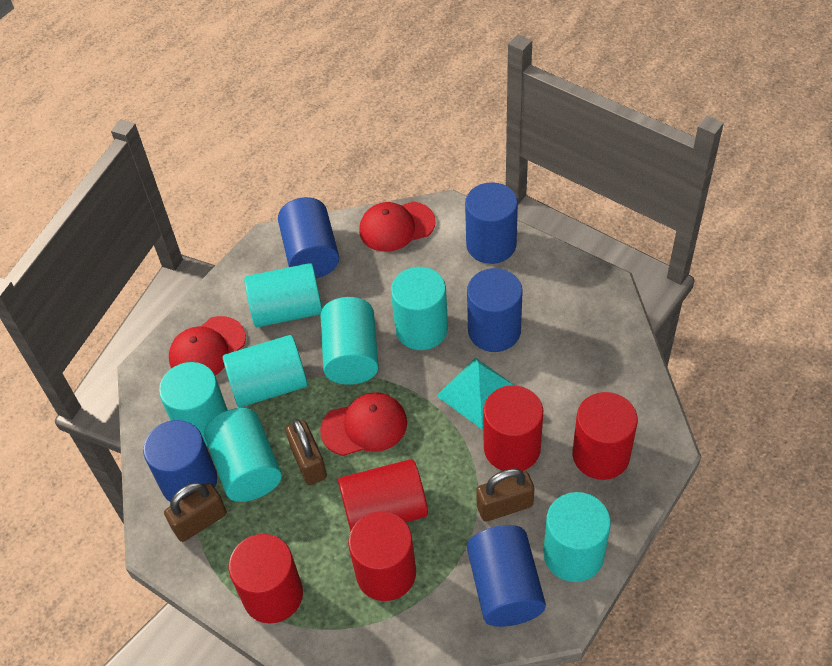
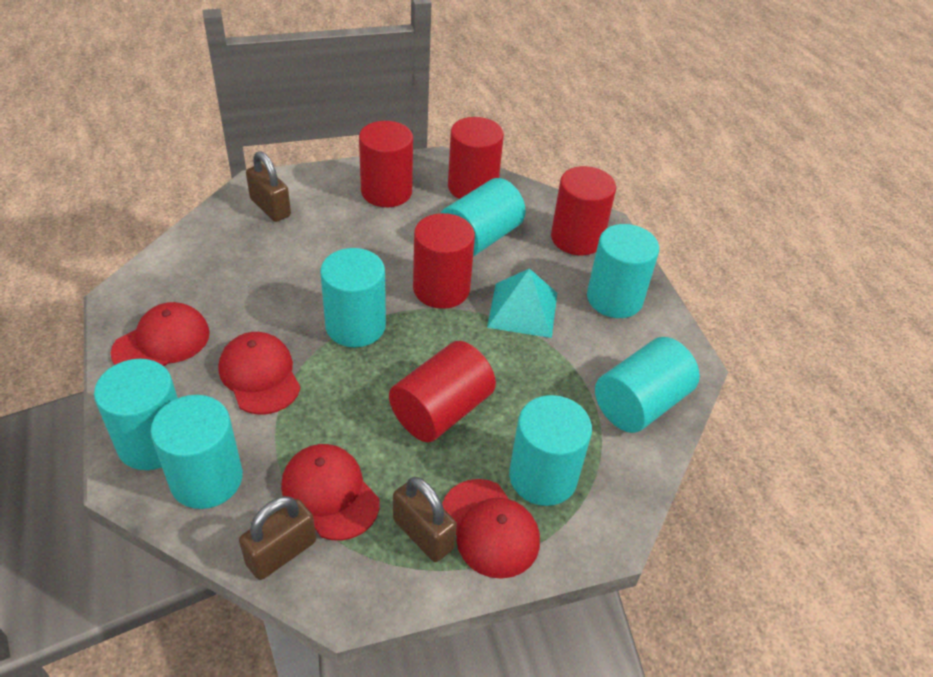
blue cylinder: [143,420,217,502] [278,197,339,278] [465,182,518,264] [467,268,523,352] [467,525,546,627] = 5 -> none = 0
red cap: [169,316,246,375] [320,392,407,456] [359,201,436,252] = 3 -> [111,302,210,366] [219,332,301,415] [281,444,380,541] [442,479,540,579] = 4

